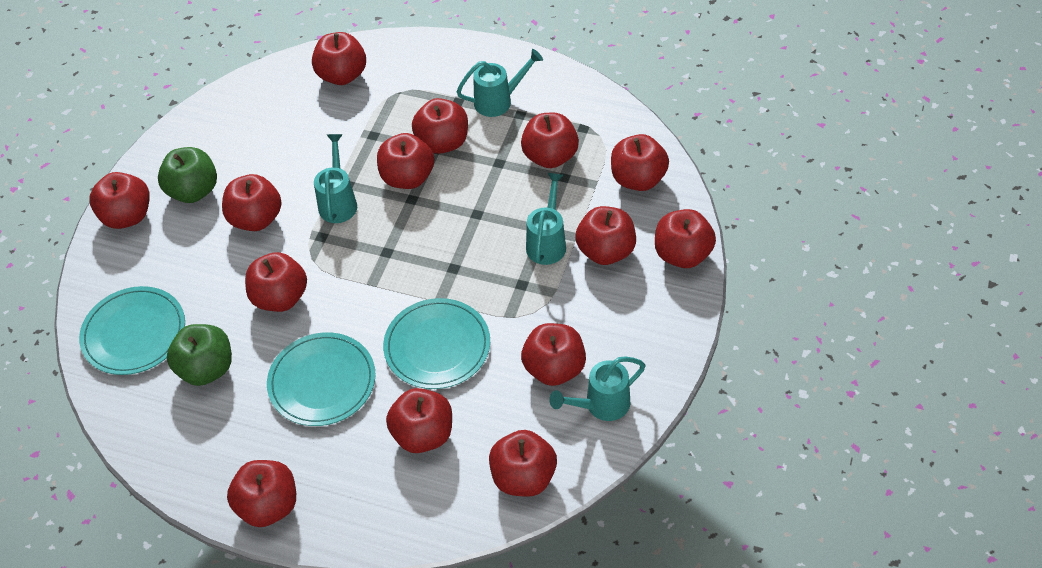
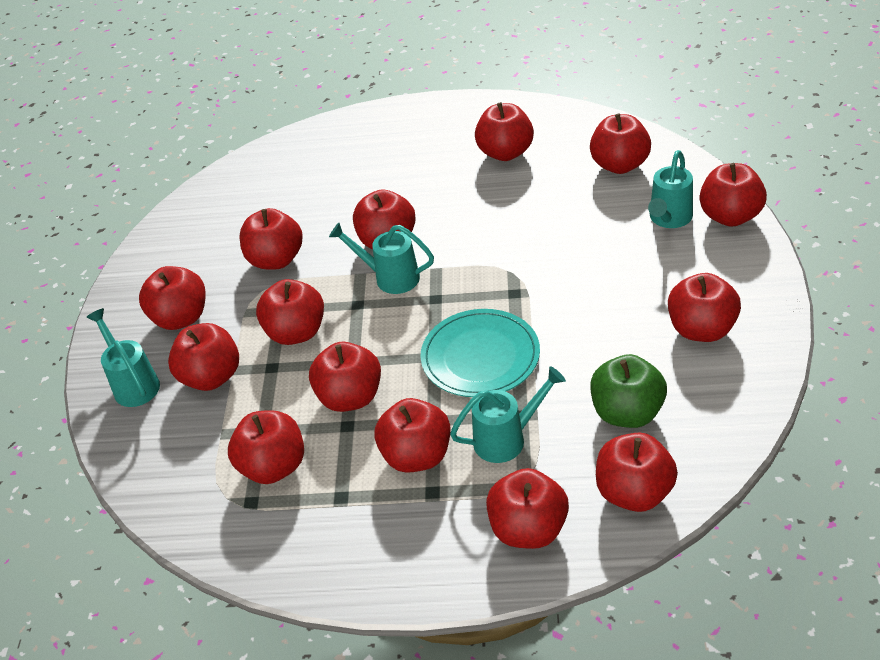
green apple: [158,147,217,203] [167,324,232,386] = 2 -> [590,354,667,428] = 1
turquoise plate: [79,286,185,375] [267,332,376,426] [383,298,490,389] = 3 -> [420,309,540,397] = 1

